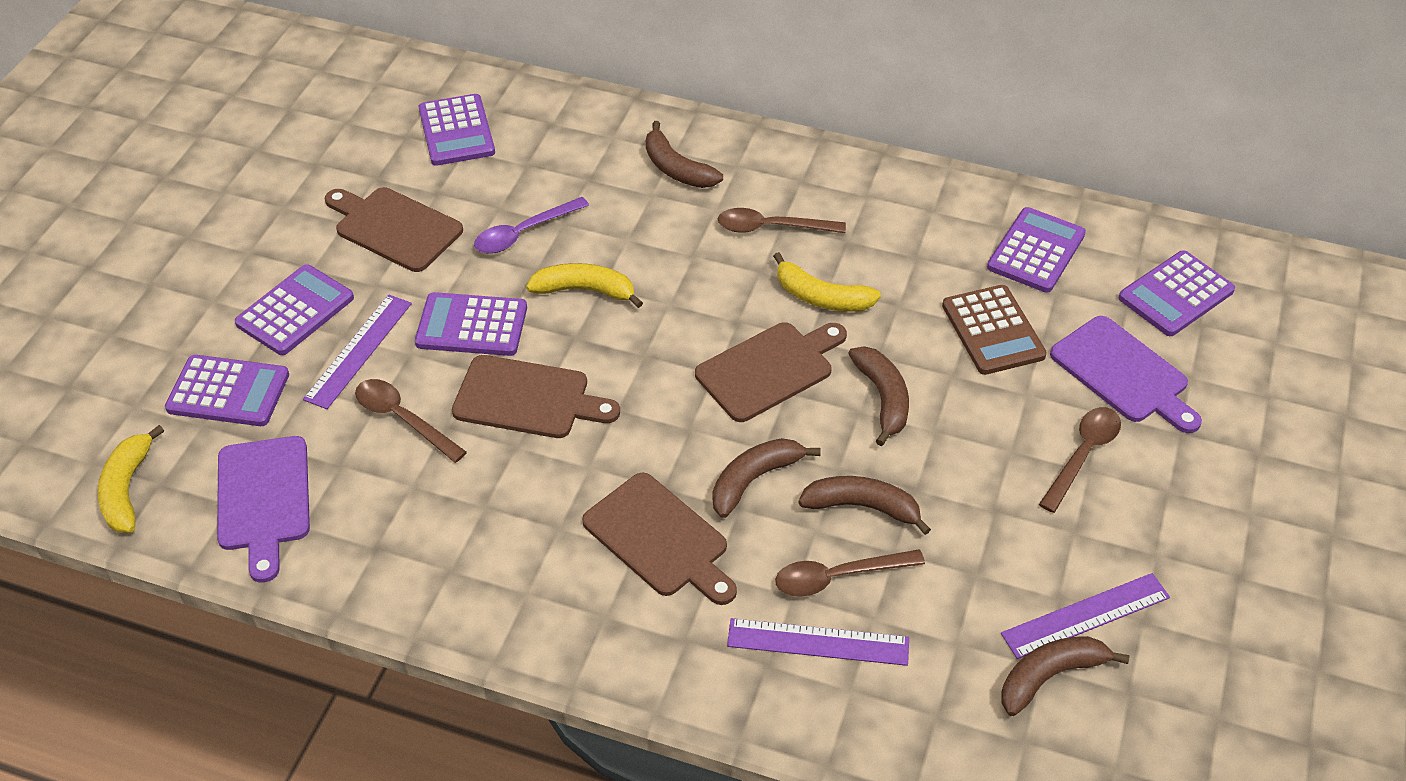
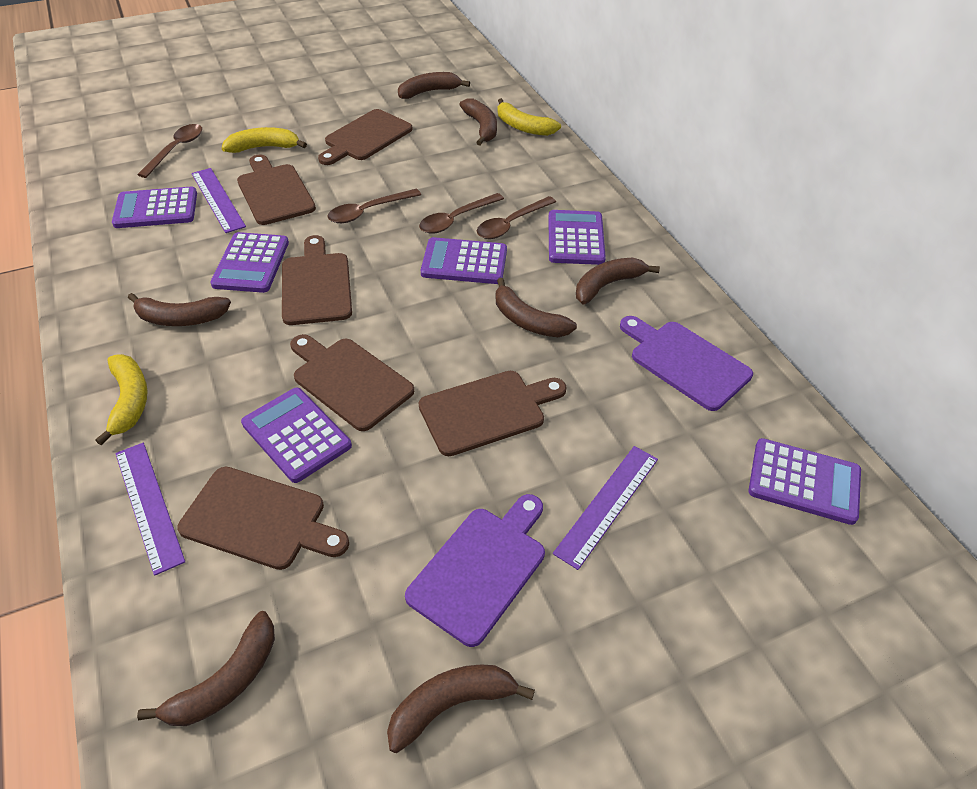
brown banana: [646,121,723,188] [713,438,821,518] [799,476,931,535] [848,346,909,446] [1001,636,1130,716] = 5 -> [128,293,231,326] [137,611,275,726] [387,665,535,753] [398,72,470,99] [459,98,497,146] [496,278,577,337] [576,258,660,304] = 7
brown calculator: [942,285,1047,375] = 1 -> none = 0
brown cutting board: [325,187,463,272] [452,355,620,438] [582,473,737,605] [695,322,847,422] = 4 -> [177,467,349,570] [237,154,316,225] [282,235,352,325] [290,334,414,431] [318,109,412,165] [419,371,566,456] = 6
purple spoon: [474,197,589,254] = 1 -> none = 0

